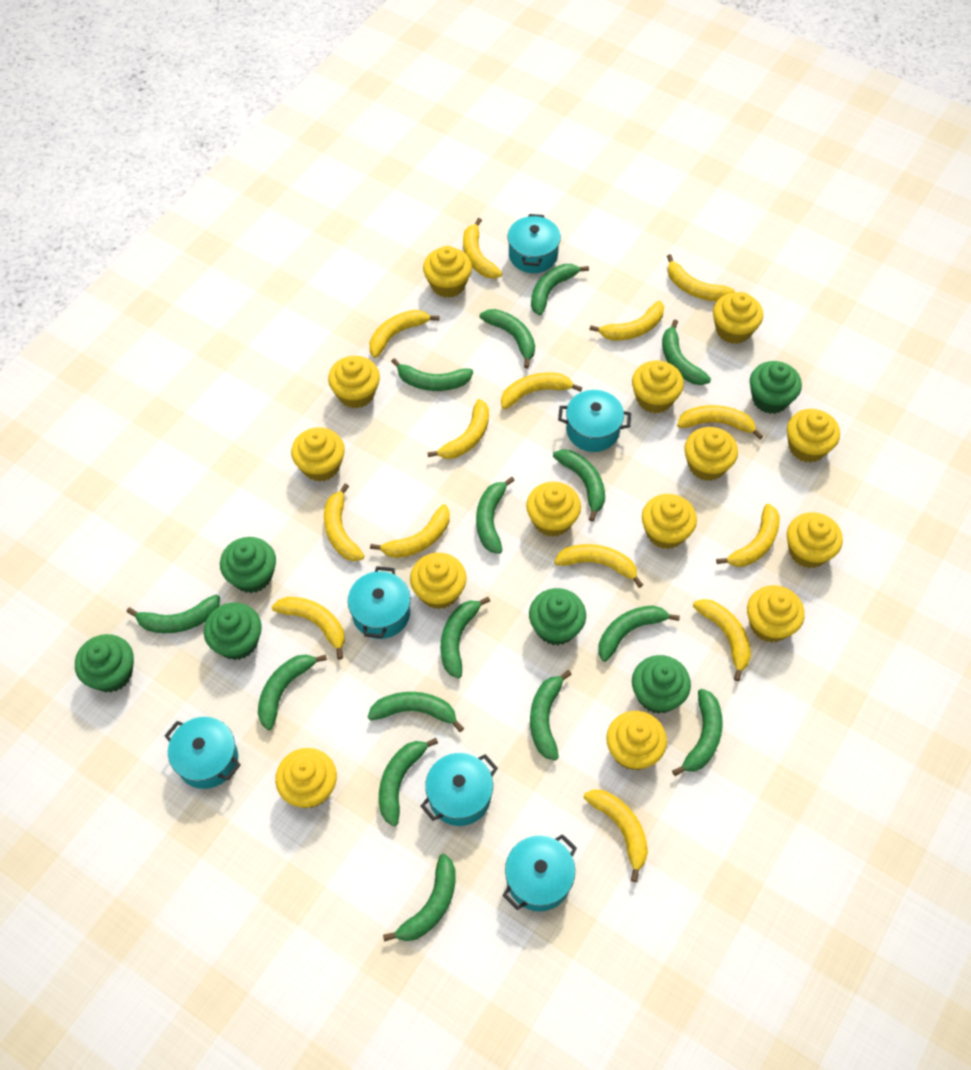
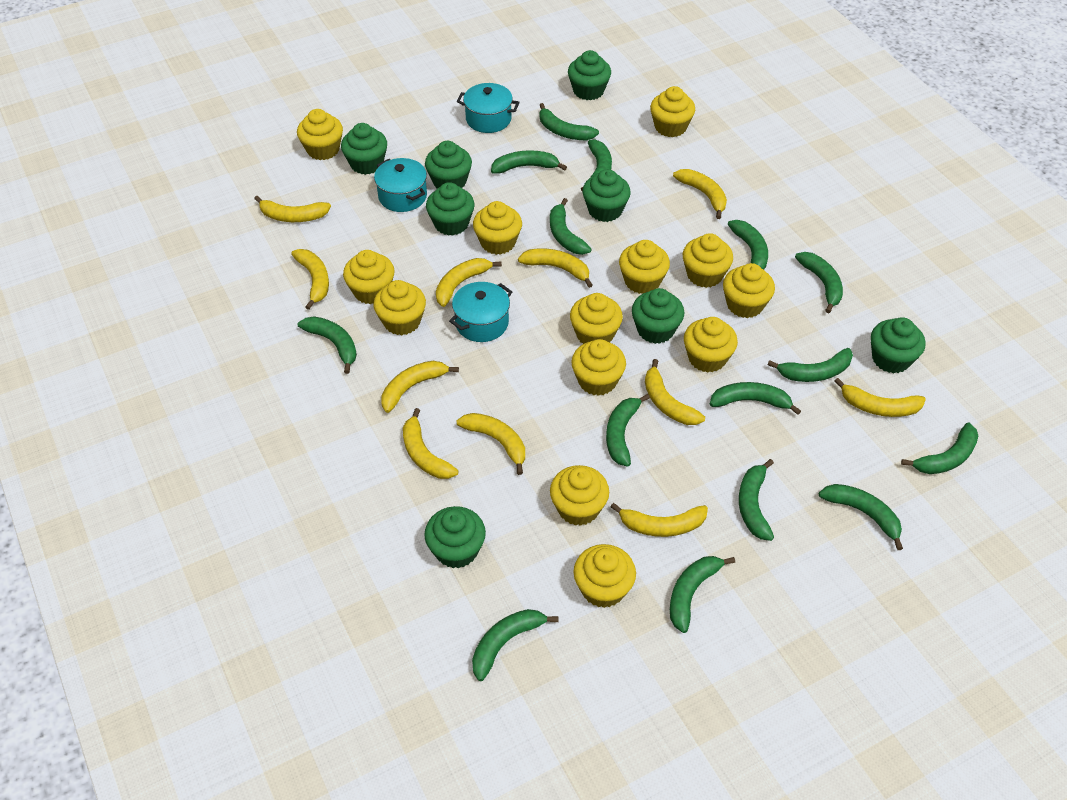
green cupcake: [75,634,134,692] [204,602,262,660] [220,537,276,593] [529,588,586,645] [632,655,691,714] [750,361,802,414] = 6 -> [341,123,387,175] [424,506,486,568] [425,141,472,189] [426,182,475,236] [568,50,611,100] [582,169,631,222] [632,288,684,344] [871,317,926,373] = 8
turquoise pot: [165,717,241,789] [348,566,411,639] [421,753,498,826] [502,834,577,911] [508,214,561,273] [558,390,631,452] = 6 -> [374,158,427,212] [449,282,512,342] [457,83,519,133] = 3
yellow banana: [272,597,345,660] [324,484,364,561] [369,310,439,358] [370,504,450,558] [427,399,489,459] [463,218,502,279] [501,373,582,409] [554,544,643,588] [584,789,648,882] [589,301,664,341] [667,254,735,301] [677,405,763,439] [693,599,751,681] [716,504,780,567] = 14 -> [254,196,331,222] [291,249,329,310] [381,361,459,413] [403,408,458,479] [436,258,502,307] [456,413,525,475] [518,248,593,288] [611,503,708,537] [645,359,705,425] [673,169,727,219] [835,378,926,417] = 11
yellow cupcake: [275,748,337,808] [291,427,345,482] [328,356,380,408] [410,553,466,609] [423,246,472,298] [526,482,581,537] [606,711,667,770] [632,361,684,413] [642,494,697,549] [684,427,738,481] [713,292,763,344] [747,585,805,643] [787,409,840,463] [787,512,843,568] = 14 -> [297,109,343,160] [343,250,395,304] [374,280,426,335] [473,201,522,255] [550,465,609,526] [570,293,623,344] [571,339,626,396] [573,544,636,608] [619,240,670,294] [650,86,695,137] [683,233,733,288] [684,317,738,373] [723,263,775,318] = 13

